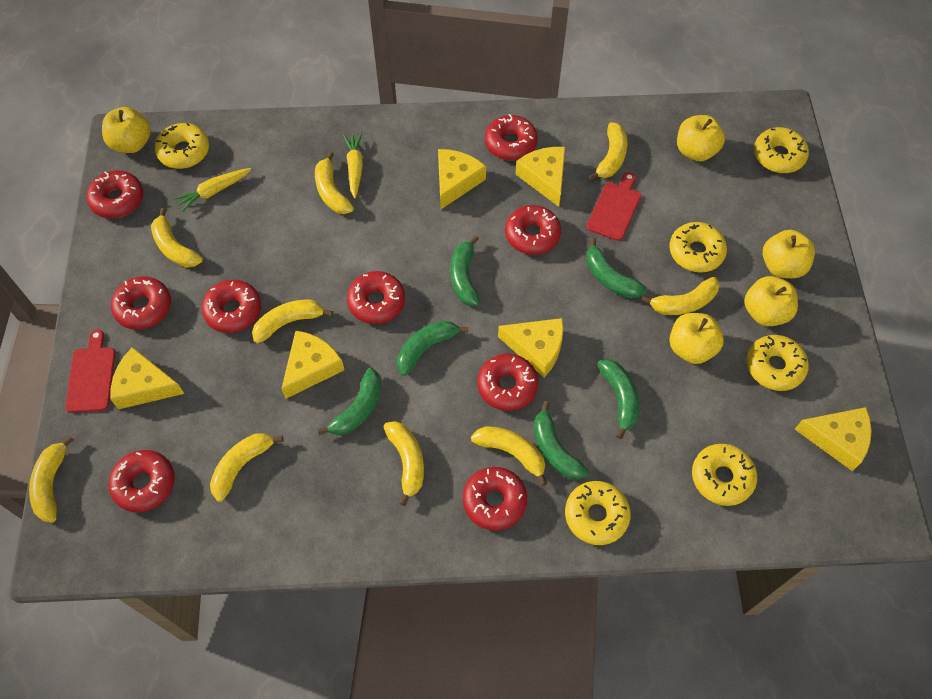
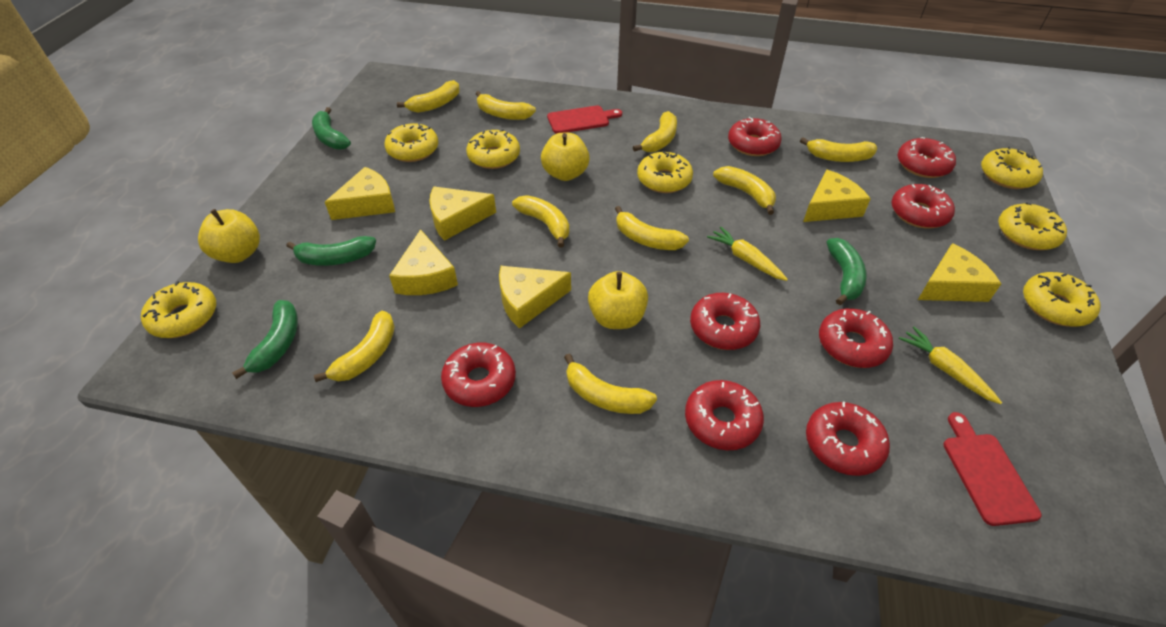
green banana: [318,368,381,435] [397,320,468,376] [450,235,479,306] [534,401,589,480] [586,238,647,298] [597,359,639,439] = 6 -> [232,300,298,379] [287,236,376,266] [312,107,351,150] [827,238,867,305] = 4
red donut: [87,170,143,218] [109,450,175,513] [111,276,171,330] [202,280,261,333] [347,271,405,324] [463,467,527,530] [477,354,538,411] [485,114,538,161] [505,205,561,255] = 9 -> [441,343,516,407] [685,380,764,450] [690,293,760,350] [728,117,782,156] [806,402,890,476] [819,308,893,368] [892,184,955,228] [897,137,956,178] = 8
yellow apple: [102,107,151,153] [669,313,724,364] [677,115,725,161] [744,276,798,326] [763,230,815,278] = 5 -> [198,209,260,263] [541,133,590,181] [588,271,648,329] = 3
yellow donut: [155,123,209,169] [565,481,631,545] [670,222,727,273] [692,444,757,506] [747,335,809,391] [754,127,809,173] = 6 -> [141,281,216,338] [384,123,438,162] [466,129,520,169] [637,151,693,193] [981,147,1043,189] [998,202,1067,250] [1023,272,1100,327] = 7

